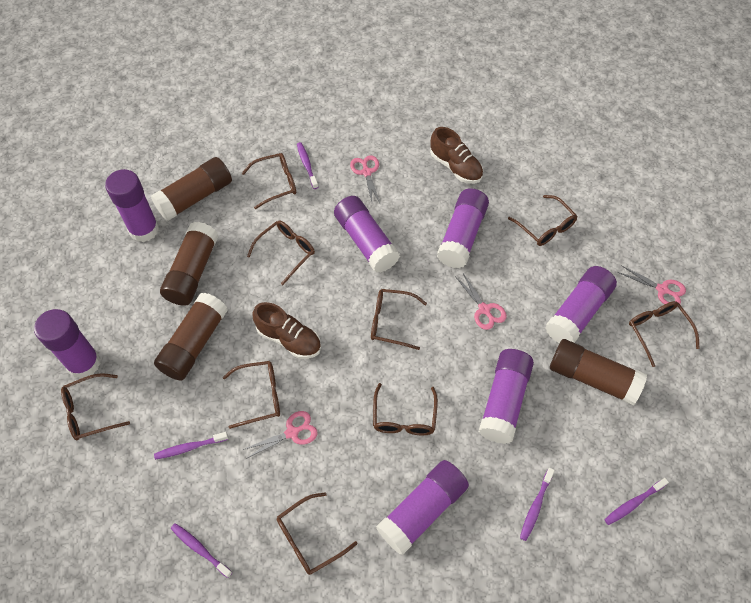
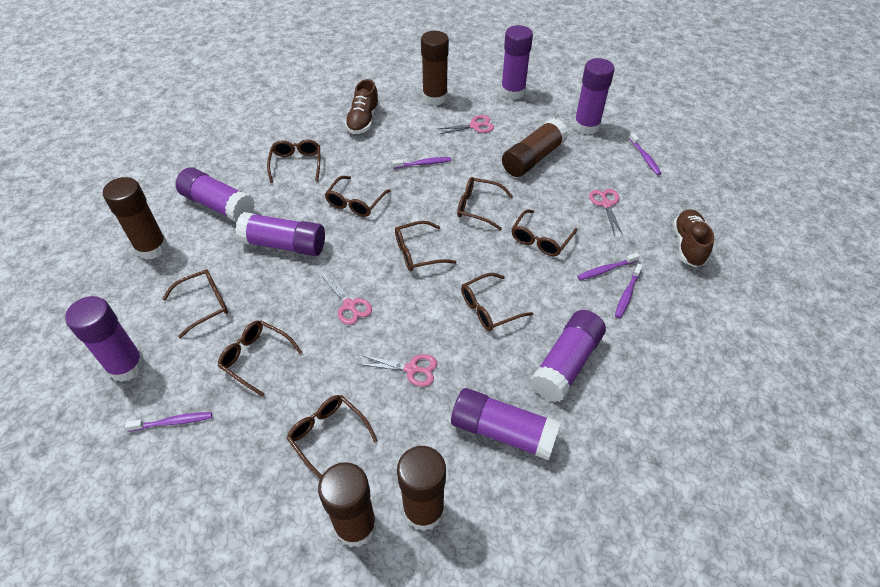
brown glue stick: [151,157,232,221] [154,292,228,381] [160,222,219,306] [550,339,647,405] = 4 -> [103,177,168,260] [318,462,377,547] [397,446,446,531] [421,31,449,105] [502,118,568,177] = 5

